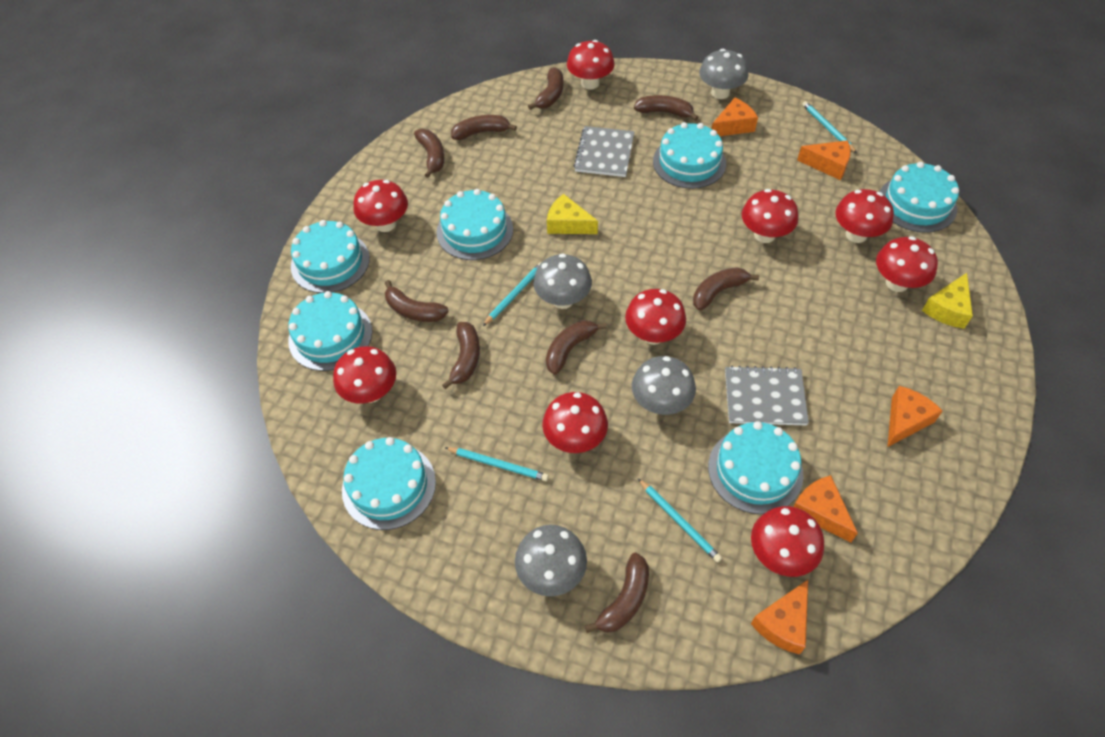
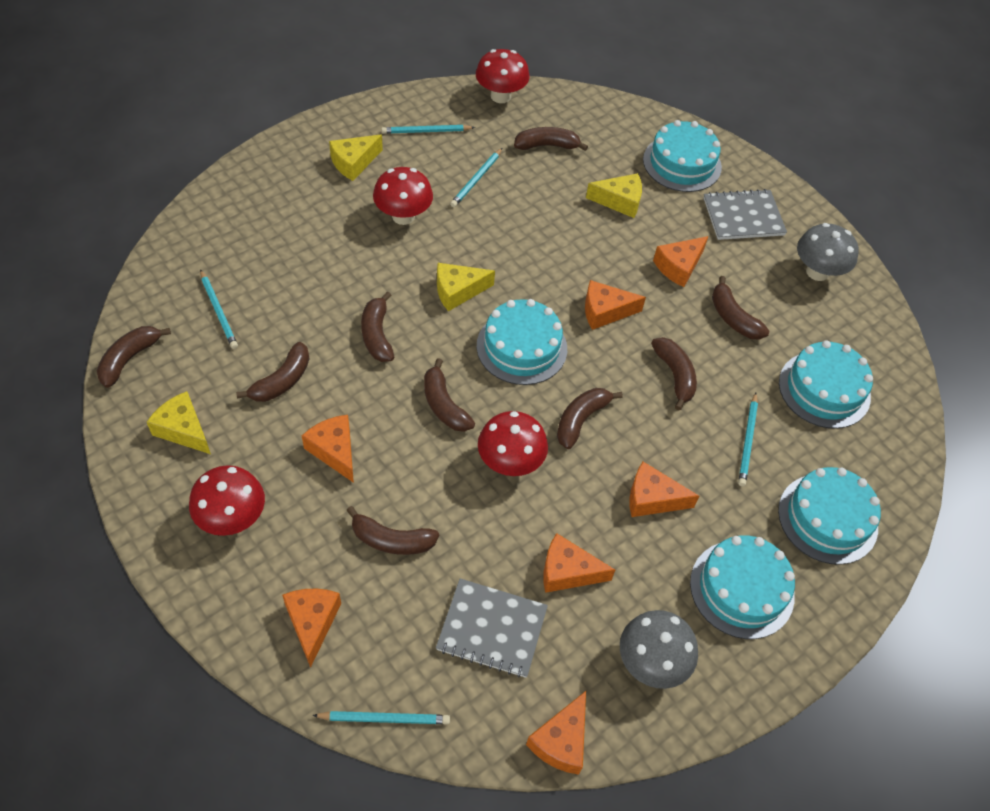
grey mushroom: [515,525,587,596] [533,253,592,309] [632,356,696,415] [699,49,748,99] = 4 -> [620,610,698,689] [797,223,859,281] = 2
orange cheese: [711,98,758,136] [751,580,808,654] [793,475,858,543] [797,140,851,180] [888,386,943,447] = 5 -> [282,589,341,668] [302,415,354,483] [526,691,586,775] [544,533,615,593] [585,280,646,330] [629,462,699,517] [653,236,708,287] = 7
red mushroom: [333,346,396,404] [354,180,408,232] [542,392,608,453] [567,40,615,90] [625,289,686,345] [742,189,798,243] [751,506,824,577] [835,189,894,243] [876,236,938,292] = 9 -> [189,465,265,536] [373,167,433,225] [476,49,529,103] [478,411,548,476] = 4
turquoise cake: [288,291,372,371] [291,220,370,293] [342,437,436,530] [437,189,513,260] [653,122,726,189] [708,421,803,514] [880,162,959,232] = 7 -> [477,299,567,385] [643,120,722,192] [690,535,795,639] [778,467,881,565] [779,340,873,429] = 5
turquoise pencil: [445,447,549,481] [483,262,542,326] [638,478,722,562] [802,101,857,153] = 4 -> [200,269,238,349] [312,711,450,724] [381,125,475,134] [450,148,502,207] [738,393,758,486] = 5
yellow cheese: [547,194,598,234] [922,273,973,329] = 2 -> [147,391,211,454] [329,134,383,181] [437,263,495,311] [586,173,642,218] = 4

